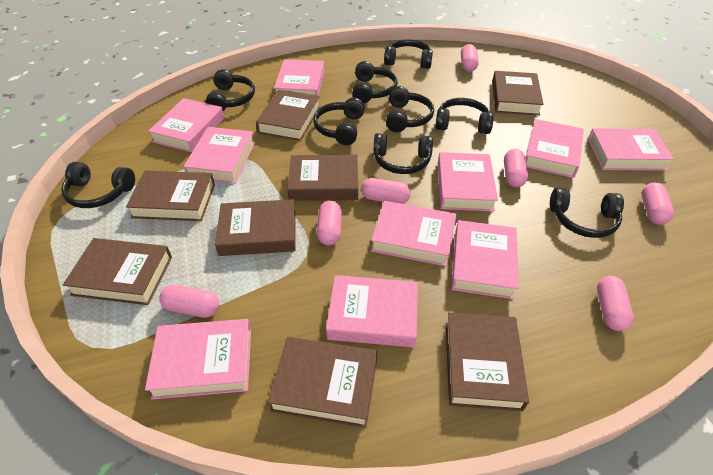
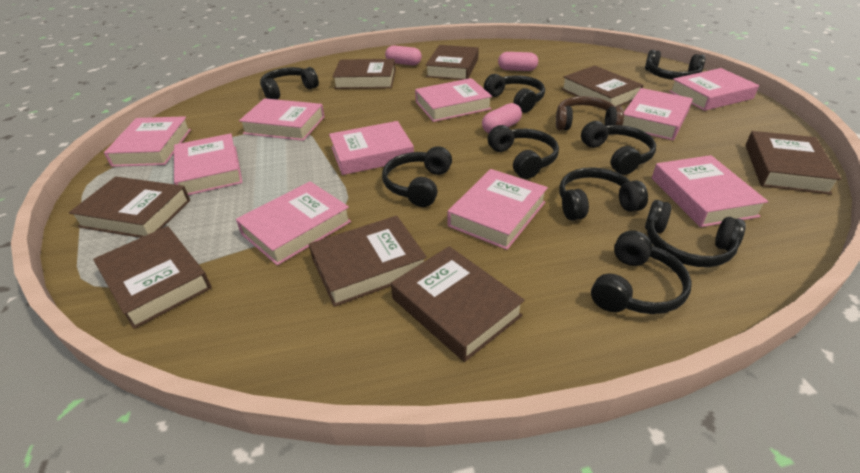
brown headphones: none = 0 -> [556,96,624,130] = 1
pink capsule: [159,285,219,318] [317,201,342,245] [361,178,411,204] [461,44,479,72] [504,149,528,187] [597,276,634,331] [642,182,674,225] = 7 -> [385,45,422,65] [482,103,522,133] [498,52,538,71] = 3

